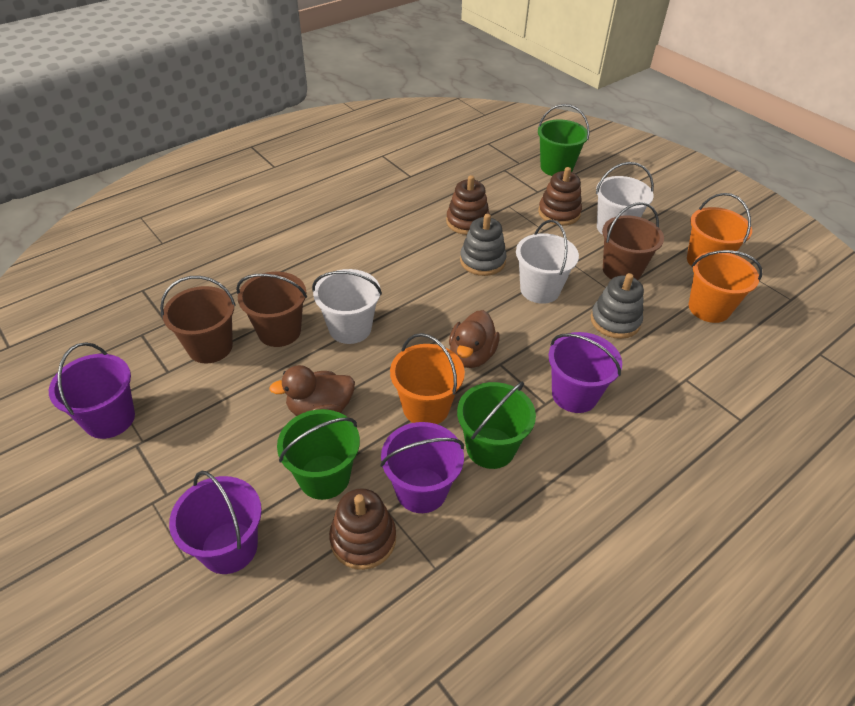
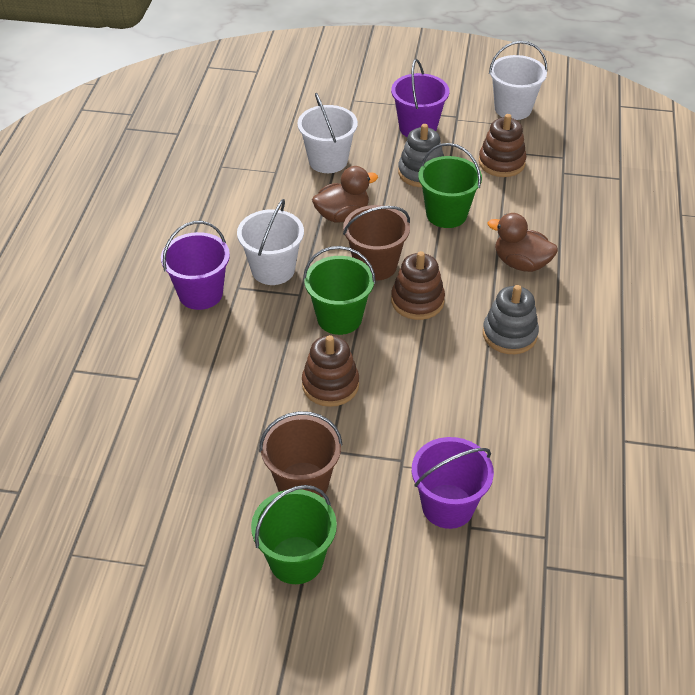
brown bucket: [160,276,236,363] [236,272,307,347] [602,202,664,280] = 3 -> [259,411,343,497] [343,205,410,281] = 2
orange bucket: [390,333,465,424] [687,193,752,266] [689,250,762,323] = 3 -> none = 0
purple bucket: [49,342,135,439] [169,471,262,574] [380,422,464,513] [548,332,622,413] = 4 -> [161,221,230,310] [391,59,449,137] [412,437,494,529] = 3

